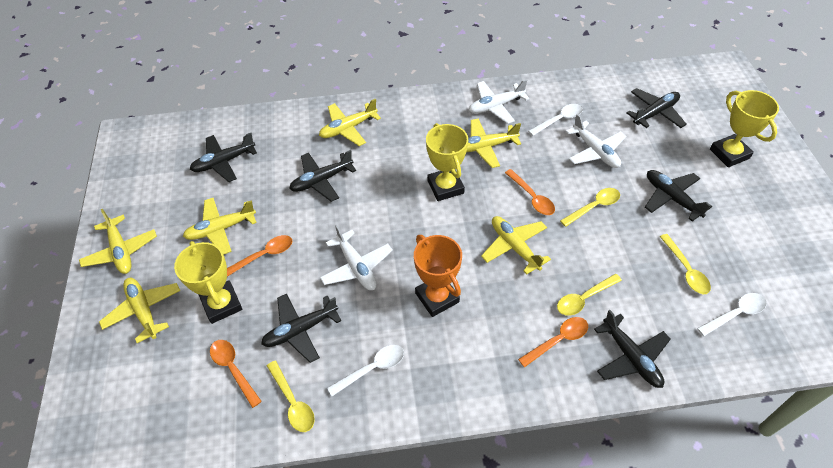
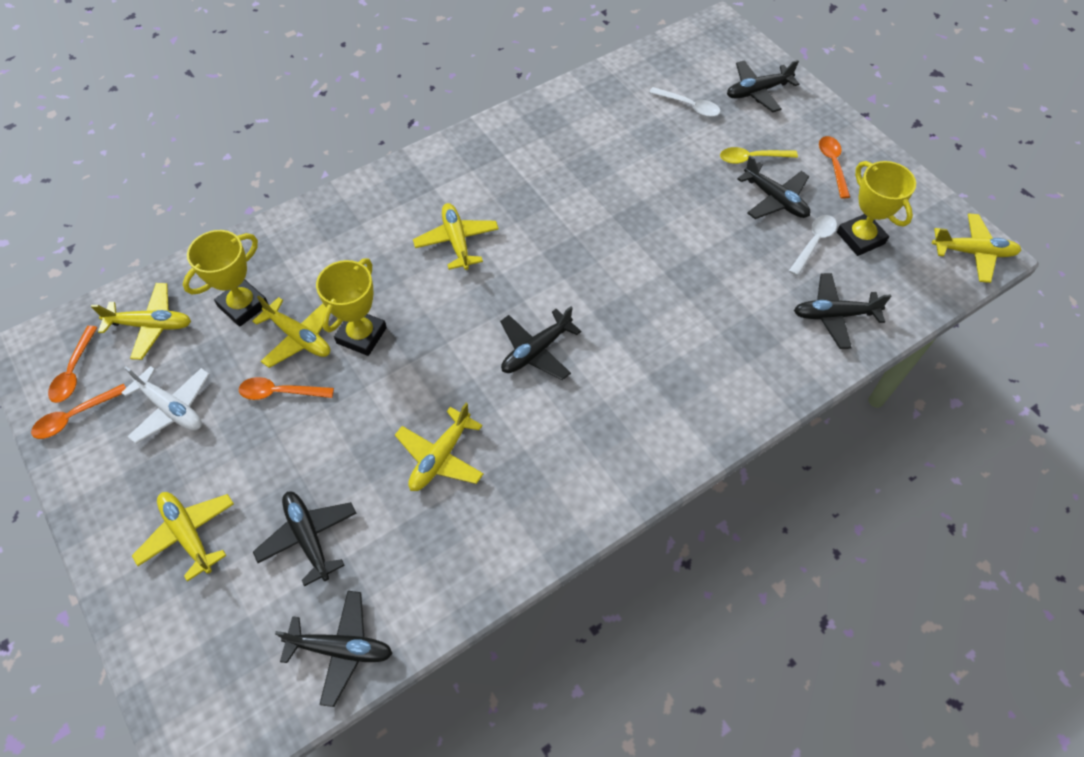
orange trophy: [414,235,462,317] = 1 -> none = 0
white plane: [320,224,393,290] [469,79,530,124] [566,114,626,168] = 3 -> [121,366,210,444] = 1
white spoon: [327,345,404,396] [528,104,583,136] [697,293,767,336] = 3 -> [649,87,720,117] [789,215,837,276] = 2
yellow spoon: [267,361,315,432] [557,274,622,316] [560,188,620,227] [660,234,711,294] = 4 -> [720,147,798,164] = 1

